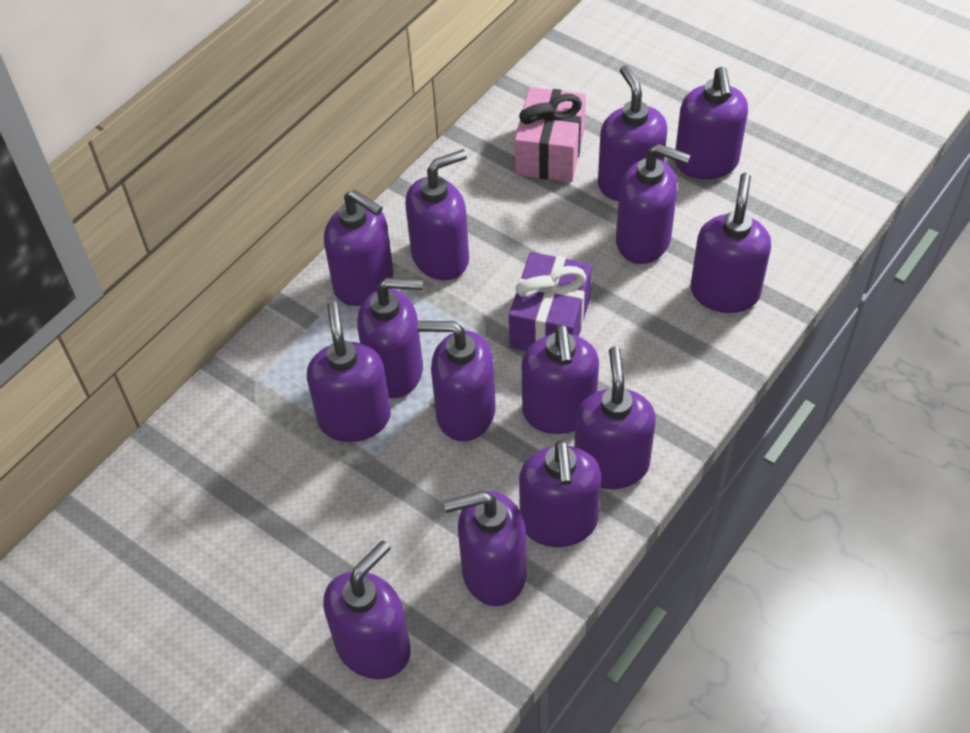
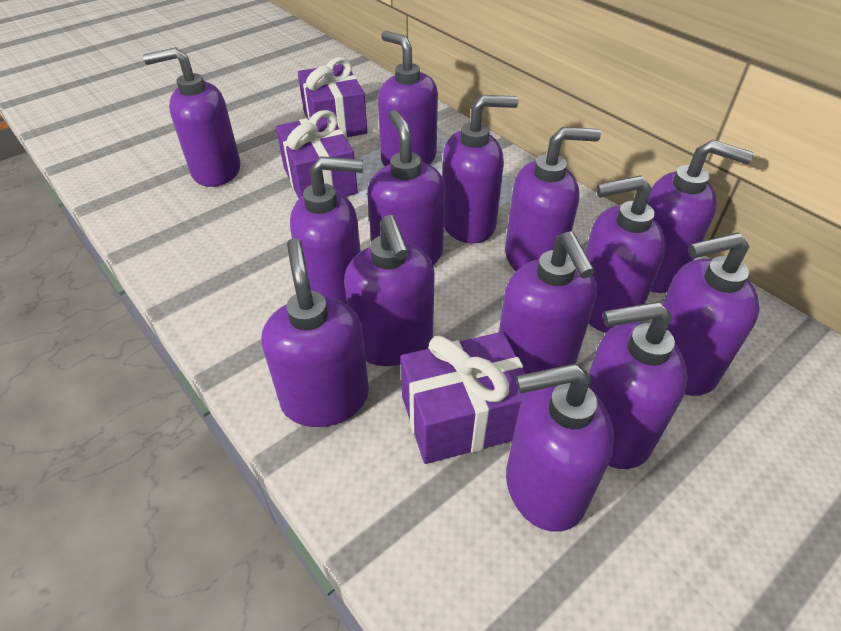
pink gift: [515,87,586,182] = 1 -> none = 0
purple gift: [509,252,592,351] = 1 -> [276,110,358,198] [298,57,367,138] [401,332,527,464] = 3

